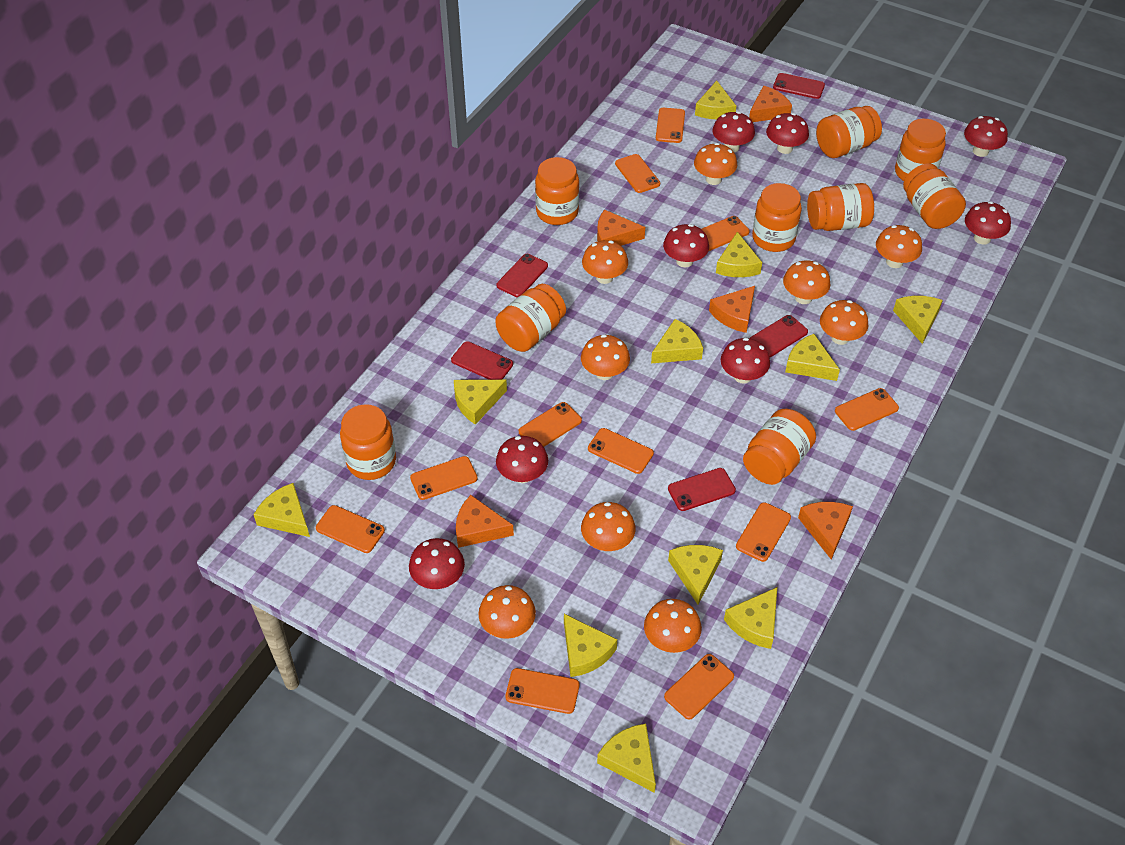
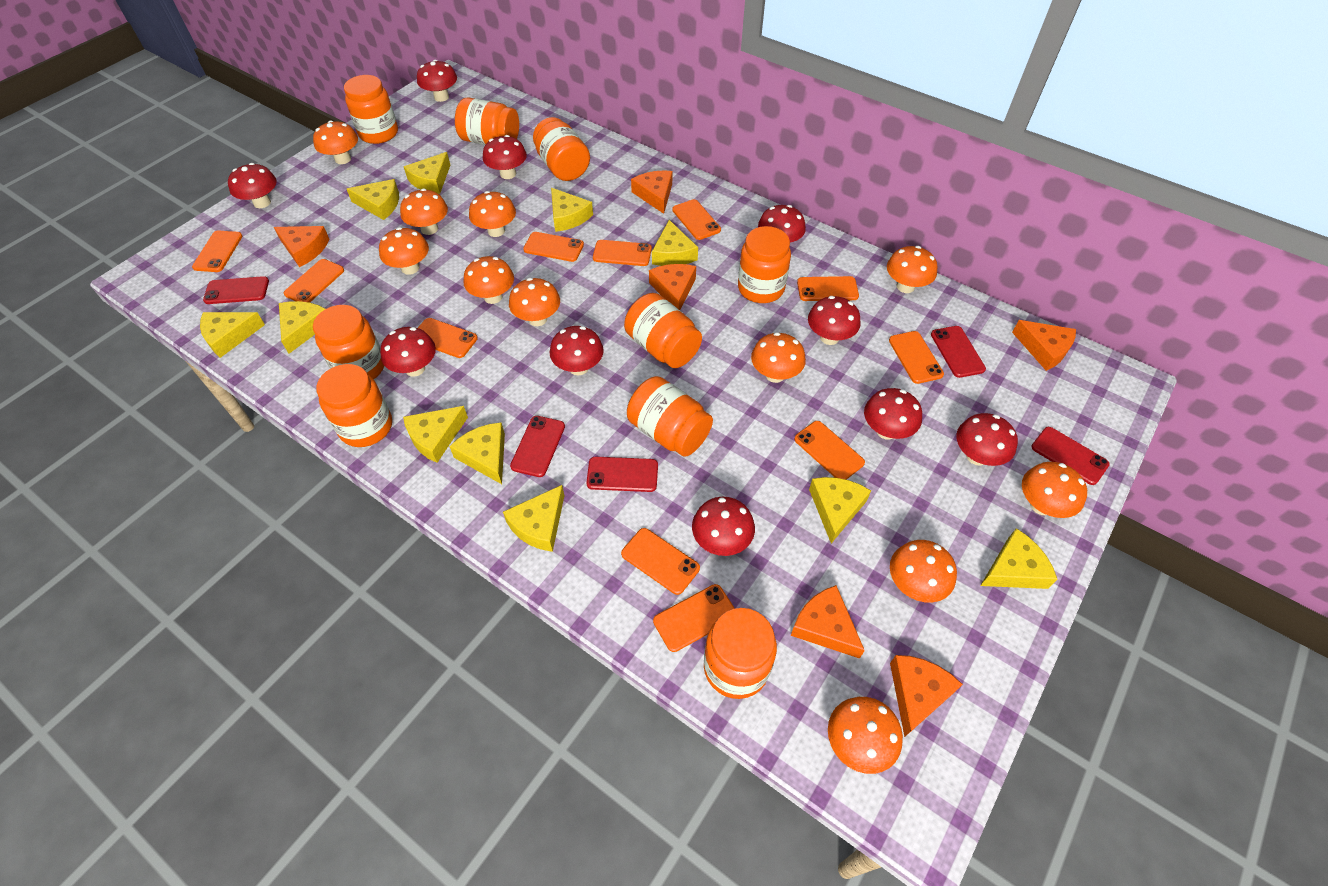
orange cheese: [456,495,514,548] [597,210,645,246] [709,286,755,333] [749,86,792,122] [798,502,853,560] = 5 -> [274,226,329,267] [631,170,672,214] [649,264,696,310] [791,585,865,659] [890,655,963,737] [1012,320,1076,371] = 6
orange mushroom: [478,585,536,639] [581,334,630,380] [581,502,635,551] [582,240,628,284] [644,599,702,653] [694,143,737,185] [783,260,830,304] [820,300,868,345] [876,225,922,268] = 9 -> [313,120,358,164] [379,227,429,275] [400,188,448,235] [464,256,514,304] [469,191,516,237] [509,278,560,326] [751,332,806,383] [828,697,903,774] [887,246,938,293] [890,540,957,603] [1022,462,1087,518] = 11
red mushroom: [409,538,465,589] [496,436,548,483] [663,224,709,267] [712,112,755,152] [721,338,770,384] [766,113,809,154] [964,116,1008,157] [965,201,1011,245] = 8 -> [228,163,277,208] [380,327,436,377] [417,60,457,102] [483,135,527,179] [550,326,604,376] [692,497,755,556] [758,205,806,242] [808,296,861,345] [864,388,922,440] [956,413,1018,466] = 10

